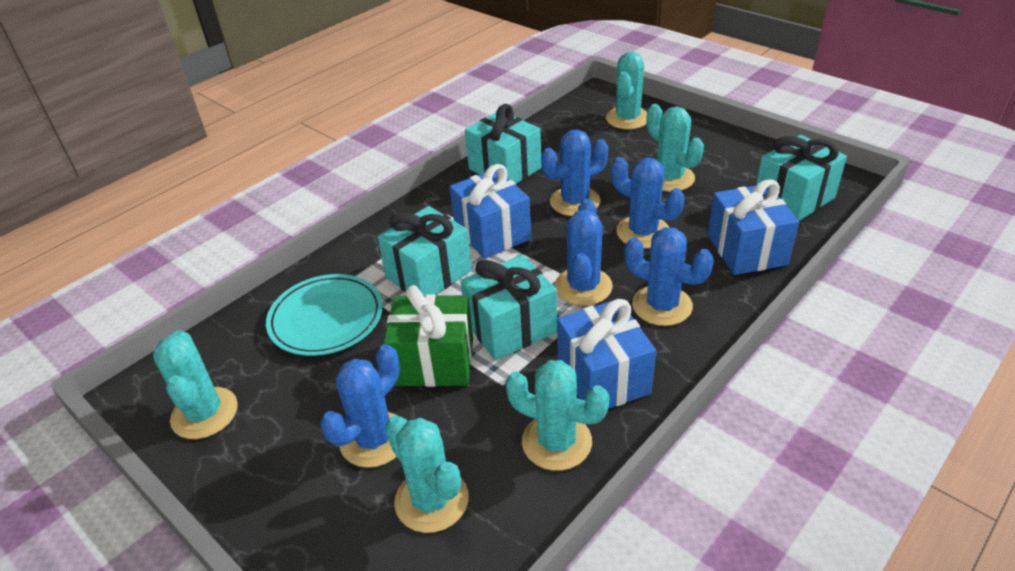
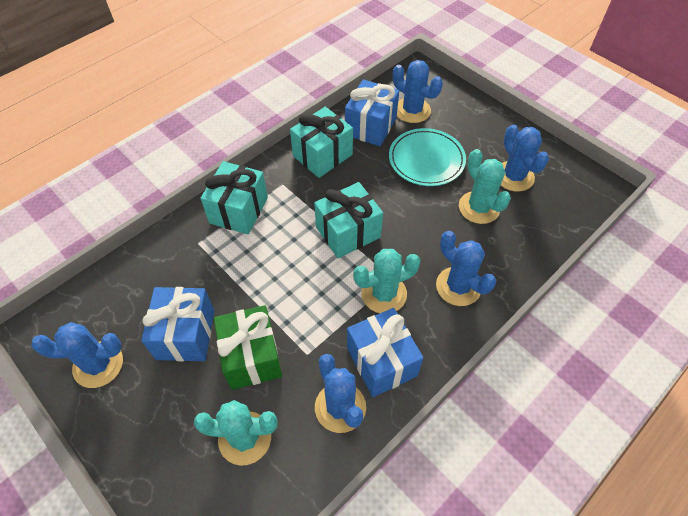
turquoise cactus: [153,330,238,439] [385,415,469,533] [505,360,609,471] [606,51,647,129] [647,104,704,192] = 5 -> [194,400,278,466] [353,249,421,313] [459,149,511,224] = 3
turquoise gift: [378,206,472,296] [461,255,557,360] [465,104,542,184] [756,135,847,221] = 4 -> [200,161,268,234] [290,107,353,178] [314,182,383,258] = 3

